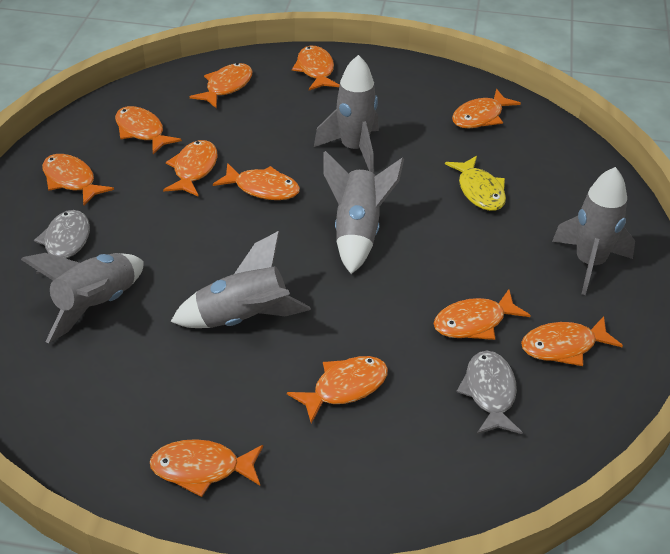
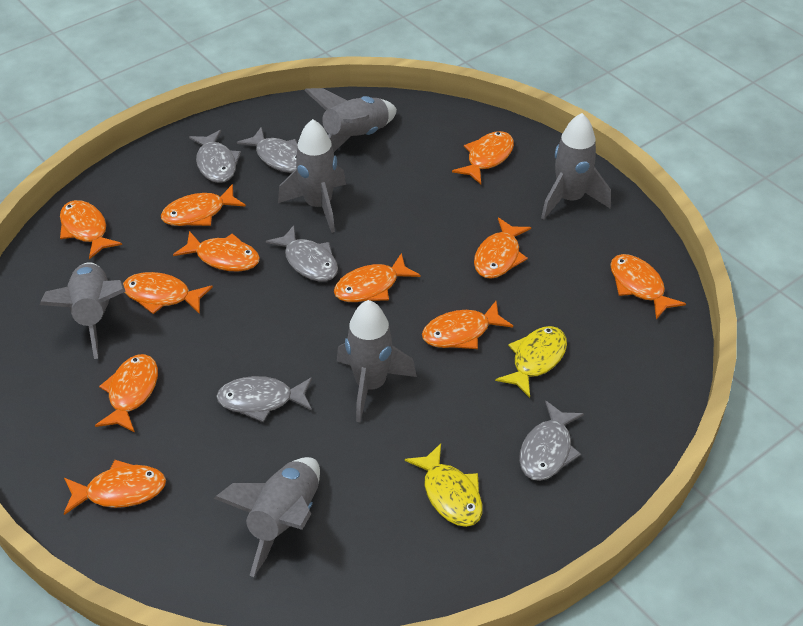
grey fish: [34,210,90,274] [456,351,523,434] = 2 -> [189,130,241,183] [216,376,312,422] [237,127,297,173] [266,225,338,281] [519,400,584,481] = 5
grey rocket: [21,253,144,344] [171,231,311,328] [314,55,379,173] [324,151,404,274] [552,167,635,295] = 5 -> [40,262,126,359] [214,457,320,577] [278,119,346,233] [304,88,397,152] [337,300,417,422] [541,113,611,220] = 6
yellow fish: [445,156,506,211] = 1 -> [405,443,483,527] [495,326,567,398] = 2

